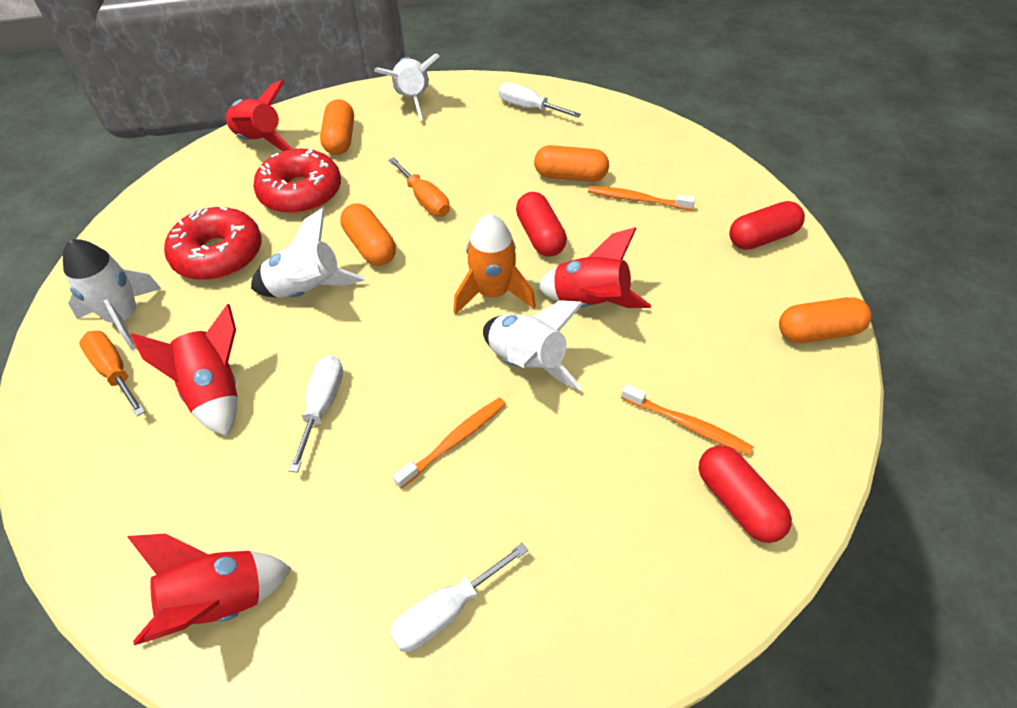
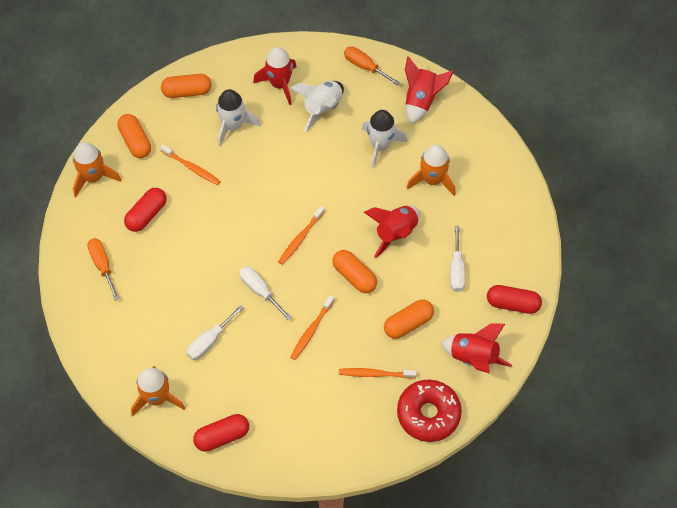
orange rocket: [453,214,536,315] = 1 -> [73,142,122,197] [131,366,185,416] [406,145,456,196] = 3
orange toothbrush: [393,397,506,488] [588,186,695,210] [621,384,754,455] = 3 -> [160,145,221,185] [278,206,325,265] [290,295,334,360] [339,368,417,379] = 4
red donut: [164,206,262,280] [253,148,341,214] = 2 -> [397,380,462,442] = 1
white rocket: [63,239,161,350] [251,208,365,298] [374,54,440,121] [483,300,584,391] = 4 -> [216,89,261,146] [291,81,344,132] [362,110,408,169] = 3

